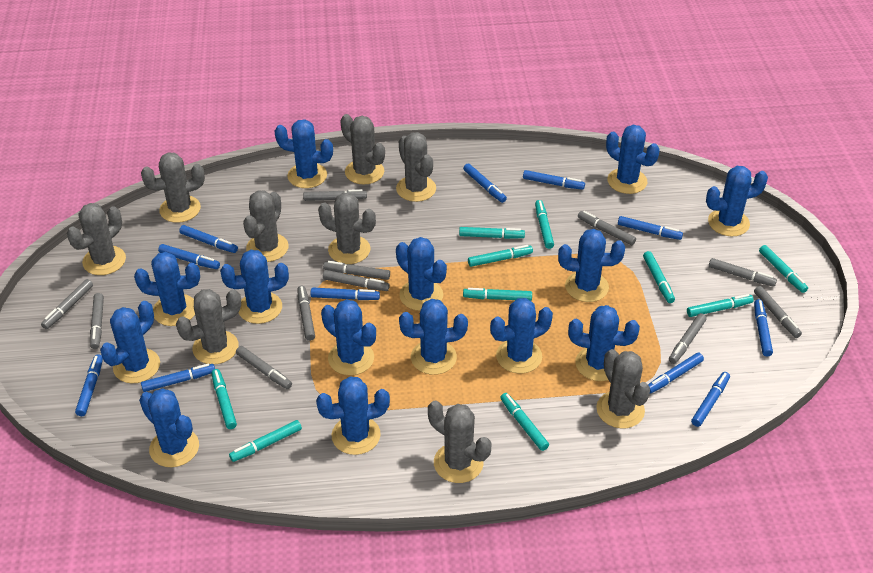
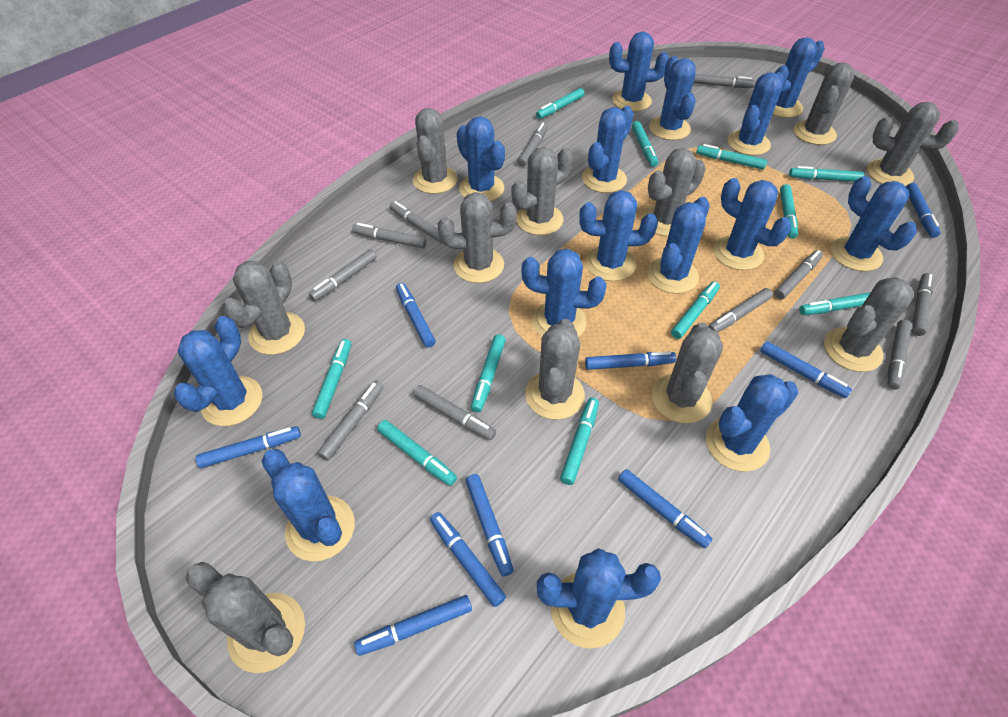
blue cactus: [100,301,160,383] [134,252,200,326] [139,388,199,467] [220,250,289,324] [274,119,333,188] [316,376,390,455] [321,299,376,375] [396,237,447,311] [399,299,468,375] [490,298,553,374] [558,229,625,302] [568,305,640,381] [606,125,660,194] [706,166,768,236] = 14 -> [174,316,262,426] [261,449,355,561] [457,116,505,201] [521,249,607,337] [537,548,661,649] [579,190,658,281] [582,106,634,193] [609,32,669,112] [647,197,710,294] [649,56,696,140] [706,374,798,472] [713,178,791,270] [727,72,784,156] [772,37,825,118] [831,176,916,272] = 15
blue marker: [75,354,103,416] [141,364,215,392] [158,244,220,269] [179,225,238,253] [311,288,380,300] [463,164,507,203] [523,170,585,190] [618,216,683,240] [648,352,704,394] [691,372,730,427] [754,299,773,356] = 11 -> [196,426,301,468] [354,595,472,656] [396,283,436,348] [430,512,506,607] [466,474,514,577] [585,351,676,370] [618,469,712,548] [760,341,852,398] [906,183,940,238] = 9
grey cactus: [67,203,126,275] [141,152,205,223] [176,289,241,364] [243,190,289,262] [318,193,376,264] [340,114,385,185] [396,132,436,202] [428,401,491,483] [596,349,650,428] = 9 -> [186,562,305,673] [223,261,305,355] [413,108,458,194] [438,192,517,283] [512,147,573,235] [525,319,585,420] [642,148,706,236] [652,323,723,423] [793,63,854,145] [824,277,914,372] [867,102,958,186] = 11
turquoise marker: [211,369,237,429] [229,420,302,462] [459,227,525,239] [463,288,532,301] [468,245,533,267] [500,393,549,451] [535,200,554,249] [643,251,675,303] [687,294,754,317] [759,245,808,293] = 10 -> [312,339,351,419] [377,420,457,486] [471,334,506,412] [536,88,584,119] [560,398,599,485] [632,121,658,167] [671,281,720,339] [696,144,767,170] [780,184,798,239] [789,166,864,182] [799,292,871,315] = 11

